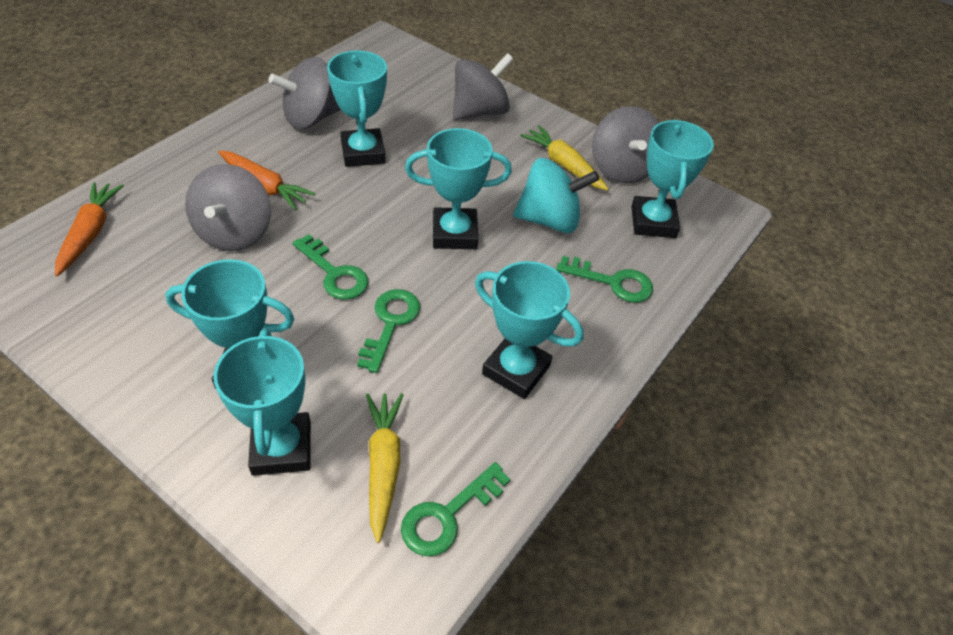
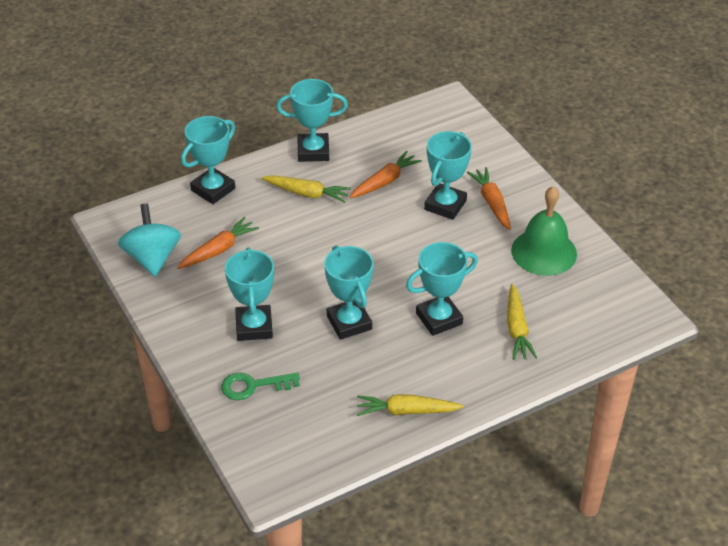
green bell: none = 0 -> [511,186,577,276] = 1
green key: [293,234,368,300] [357,289,420,373] [401,462,510,556] [556,256,653,303] = 4 -> [221,372,300,400] = 1
grey spinning top: [185,164,271,251] [269,57,341,129] [453,53,514,120] [592,106,660,183] = 4 -> none = 0
orange carrot: [55,182,124,276] [218,151,315,210] = 2 -> [177,217,259,269] [349,151,422,199] [467,167,511,230] = 3
yellow carrot: [366,393,404,543] [520,125,609,191] = 2 -> [261,175,351,203] [357,394,463,416] [507,284,537,360] = 3

